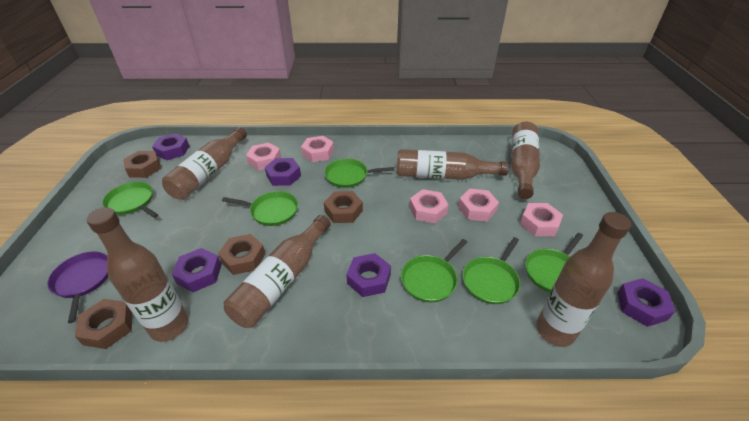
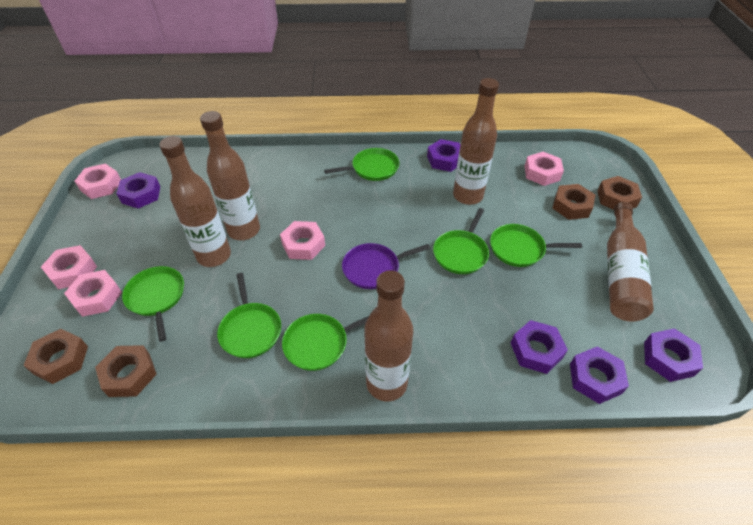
brown bottle: [86,207,189,342] [162,127,247,200] [224,215,331,328] [397,149,509,180] [511,122,540,199] [536,212,631,347] = 6 -> [159,136,231,267] [200,111,260,240] [364,270,413,401] [453,78,499,205] [607,202,654,322] = 5

